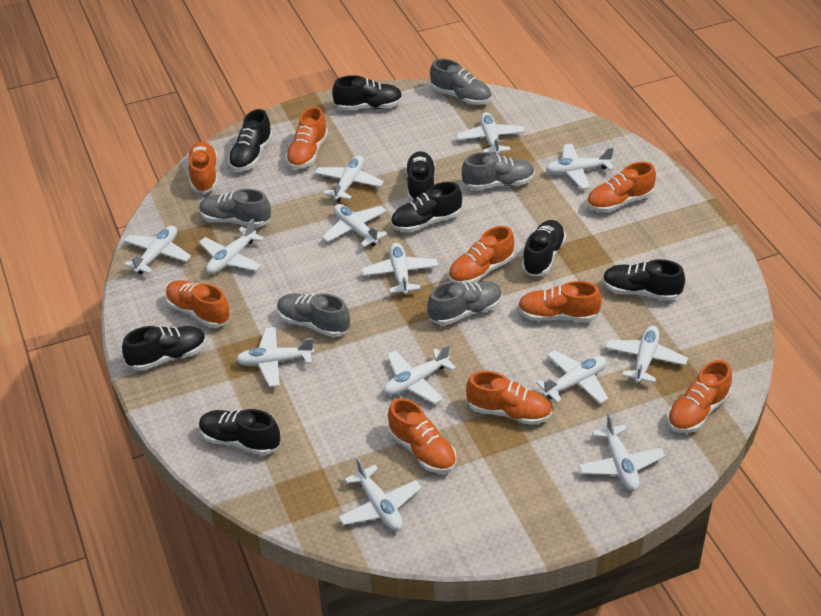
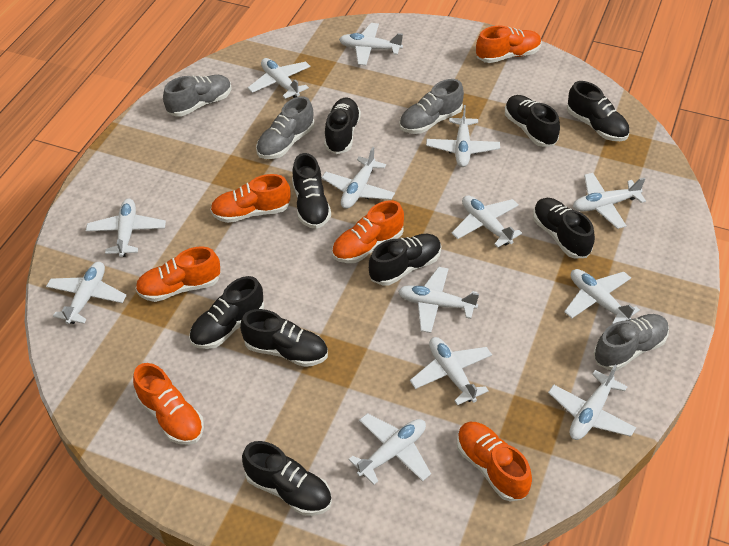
black shoe: [122,326,206,371] [199,409,280,456] [228,109,273,171] [332,75,403,110] [391,182,462,232] [405,151,436,202] [522,220,566,276] [602,259,685,301] = 8 -> [189,276,264,349] [240,309,328,367] [242,441,332,516] [292,153,331,229] [324,97,361,154] [369,234,441,286] [505,95,560,147] [533,198,595,259] [567,81,629,141] = 9
grey shoe: [199,189,271,227] [277,293,350,337] [427,281,502,325] [430,59,492,105] [462,152,535,190] = 5 -> [163,75,232,117] [256,96,314,159] [399,79,464,134] [594,314,669,370] = 4
orange shoe: [165,280,231,328] [187,141,217,193] [286,107,328,169] [388,398,457,473] [448,226,514,283] [466,371,552,425] [518,281,602,322] [587,162,656,212] [667,360,732,433] = 9 -> [133,363,204,445] [135,247,221,302] [210,174,290,223] [332,200,404,263] [457,422,532,501] [476,26,541,63] = 6

